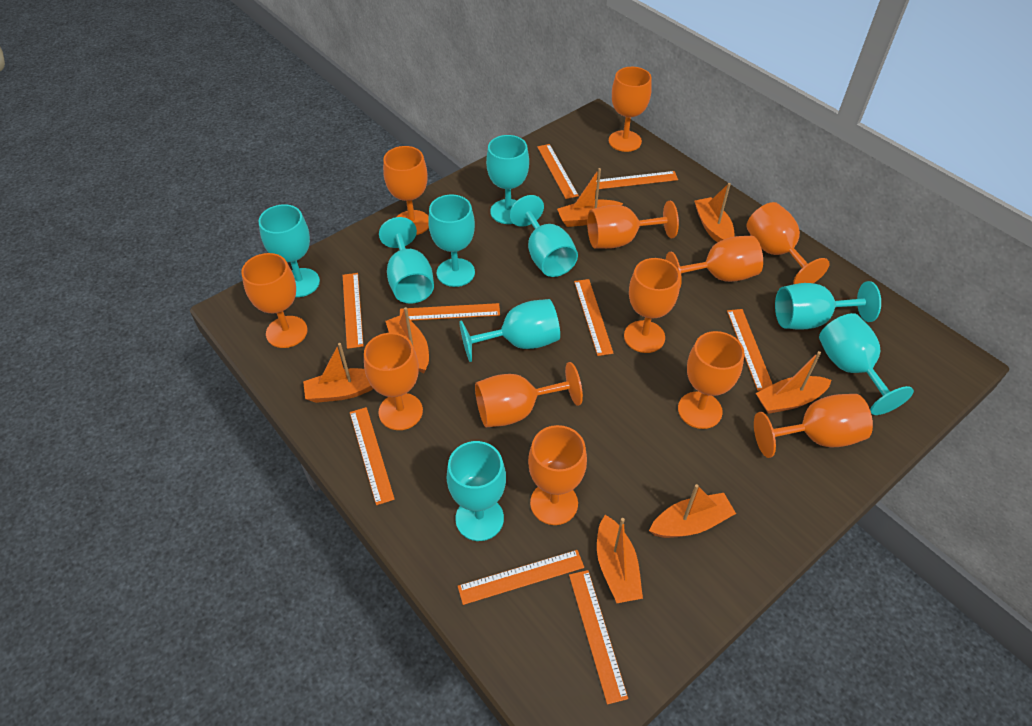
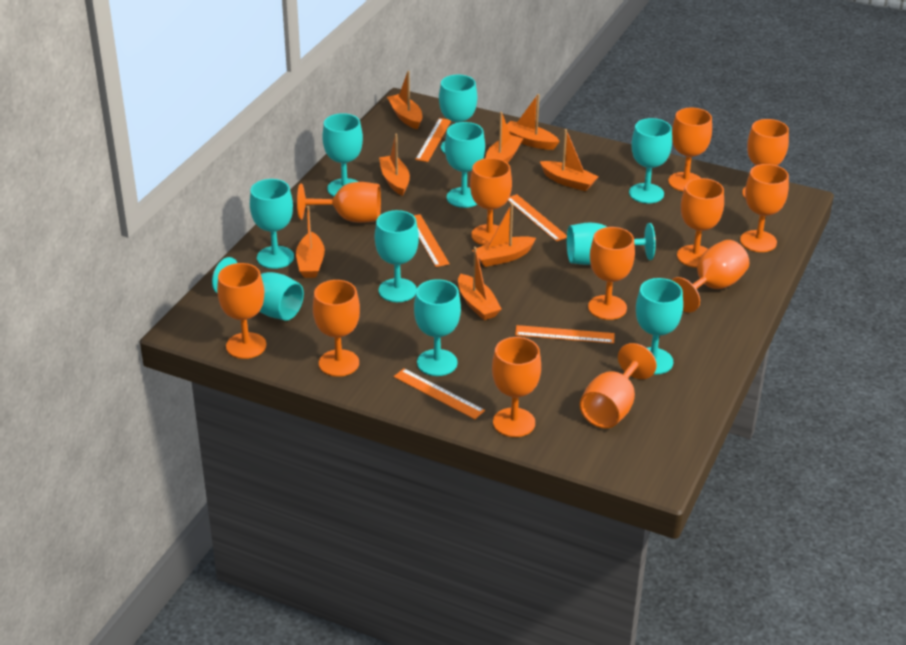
orange boat: [303,343,374,403] [385,307,429,373] [557,168,623,227] [597,515,643,603] [649,484,736,538] [694,183,735,243] [756,351,832,414] = 7 -> [296,206,325,278] [379,134,410,196] [387,71,422,129] [458,247,502,320] [472,203,536,267] [485,112,523,163] [507,94,560,150] [539,129,598,191] = 8
orange ruler: [343,273,364,349] [350,407,395,505] [400,303,500,321] [458,550,584,605] [537,144,579,199] [569,570,628,704] [574,279,614,356] [596,171,678,189] [727,309,773,391] = 9 -> [394,368,485,419] [413,214,450,267] [415,118,451,162] [508,194,567,242] [515,325,615,344] = 5
turquoise goblet: [259,204,320,297] [379,217,434,304] [428,195,475,287] [447,441,506,541] [459,299,560,362] [486,135,529,224] [509,195,578,277] [775,281,881,330] [819,313,914,415] = 9 -> [212,257,304,321] [250,179,294,269] [322,113,363,197] [375,210,419,302] [414,279,461,376] [439,75,477,153] [445,122,485,208] [567,223,656,265] [629,118,672,203] [636,278,683,375] = 10

